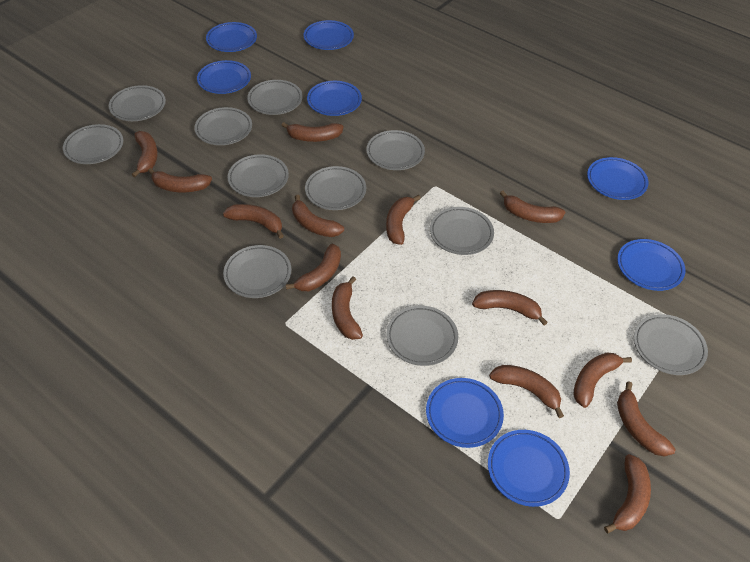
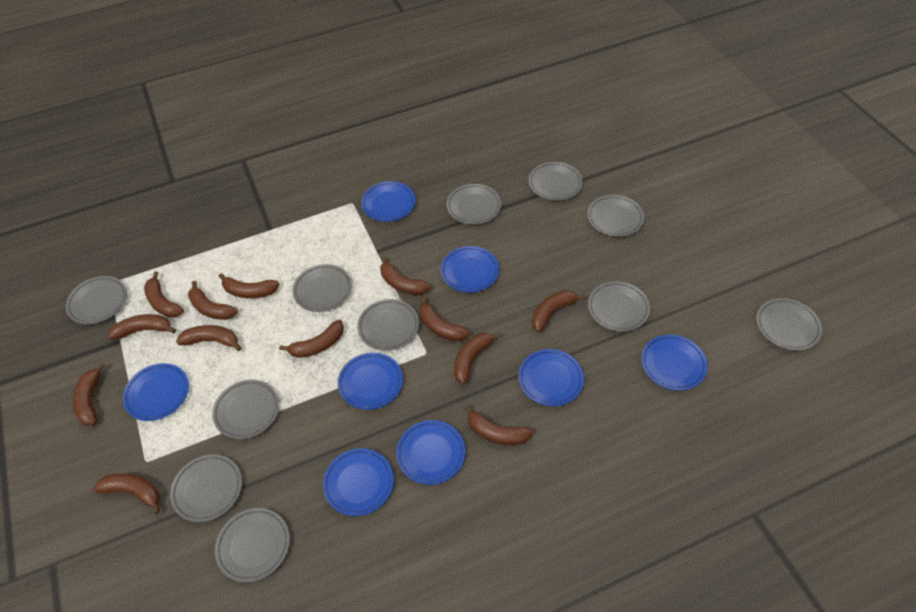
brown banana: [132,131,158,177] [148,168,212,192] [223,204,284,239] [281,122,344,142] [286,244,341,291] [292,195,344,237] [332,277,363,340] [386,195,421,245] [472,290,548,325] [489,365,564,418] [500,191,566,223] [573,352,632,408] [604,454,651,533] [617,381,675,457] = 14 -> [73,363,106,426] [93,473,160,514] [108,314,176,340] [144,272,184,318] [176,325,242,351] [188,281,238,320] [219,273,279,298] [279,320,344,358] [380,256,431,295] [419,296,470,341] [454,333,501,384] [464,405,533,445] [532,290,585,332] = 13

